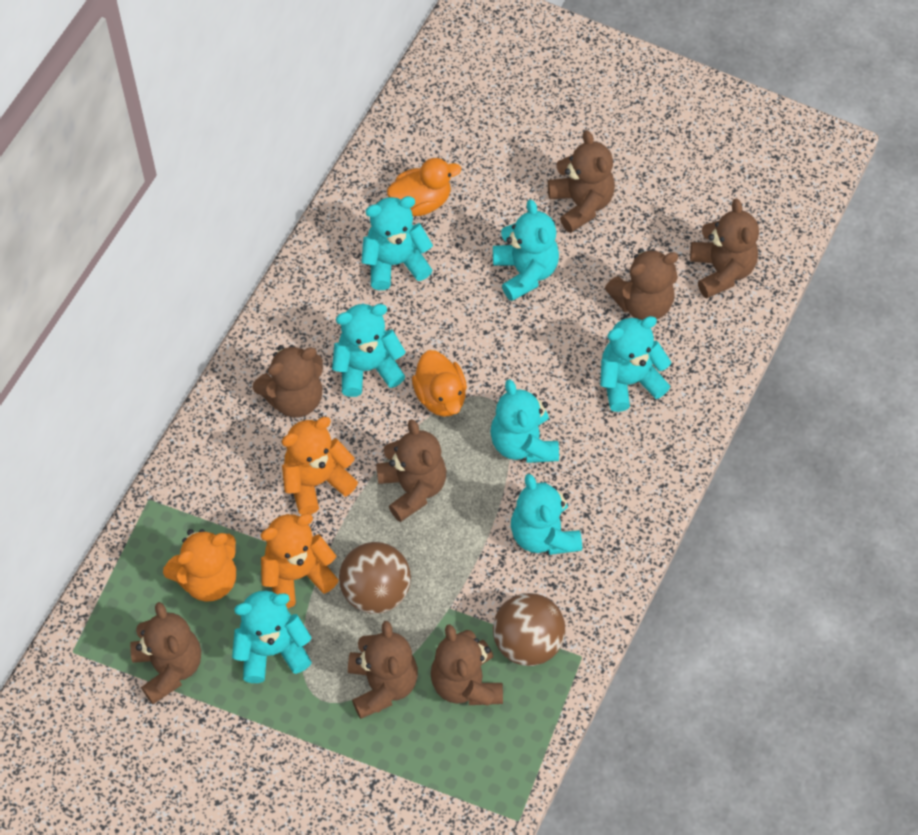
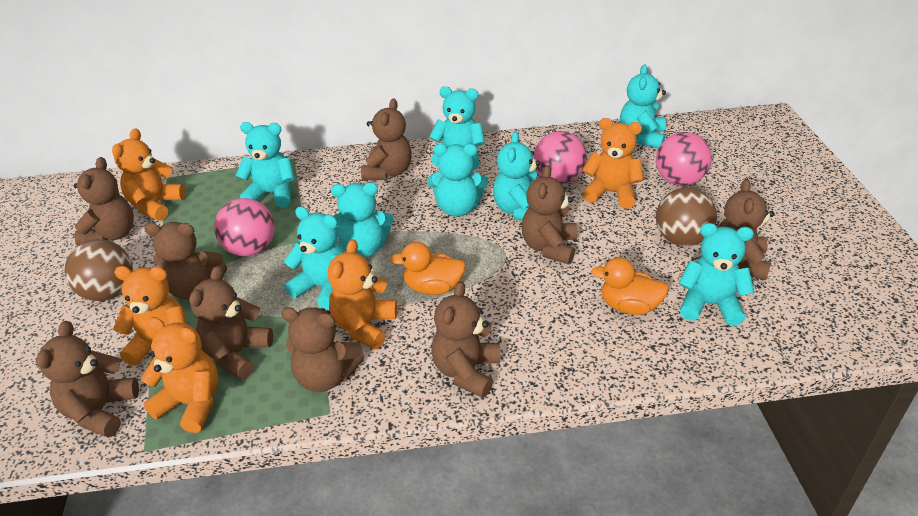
brown teddy bear: [130,602,201,704] [252,345,323,418] [348,621,418,719] [376,419,446,522] [431,624,503,706] [548,130,615,233] [605,248,678,320] [690,199,759,299] = 8 -> [36,321,139,438] [74,157,134,246] [144,222,227,300] [189,266,273,380] [281,307,364,392] [361,98,412,180] [431,281,500,398] [522,165,578,264] [717,179,774,280] = 9
orange teddy bear: [163,529,236,602] [261,514,339,608] [282,417,358,515] = 3 -> [112,128,185,221] [113,266,186,366] [141,317,218,433] [328,239,397,349] [582,118,643,208] = 5
pink ball: none = 0 -> [214,198,275,257] [533,131,587,184] [656,132,712,186] = 3
turquoise teddy bear: [232,590,312,683] [332,304,406,397] [361,196,433,290] [490,379,559,463] [493,200,559,301] [511,474,582,555] [600,316,671,412] = 7 -> [236,122,295,208] [284,206,345,310] [331,182,394,258] [427,144,488,217] [429,86,485,170] [493,132,540,221] [620,64,666,148] [679,223,755,326] = 8

